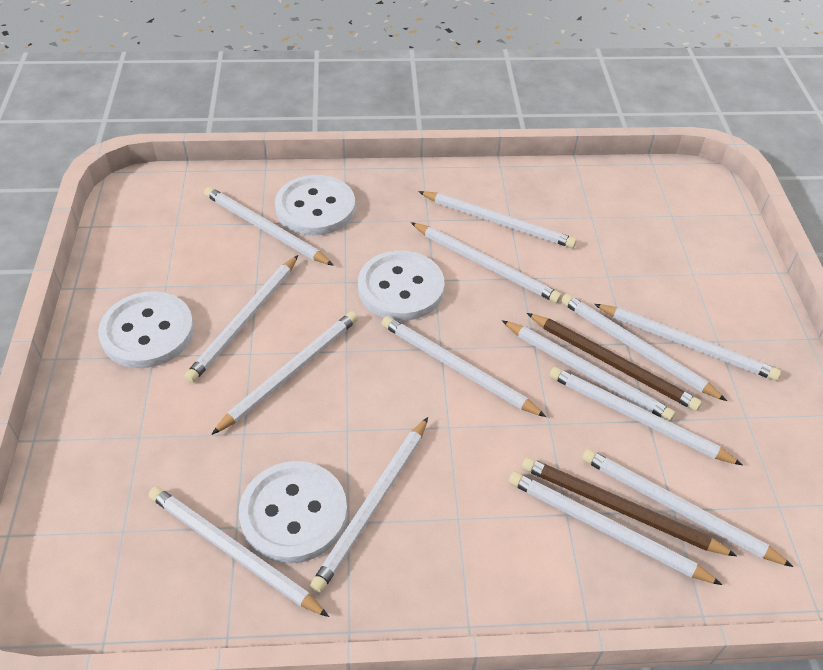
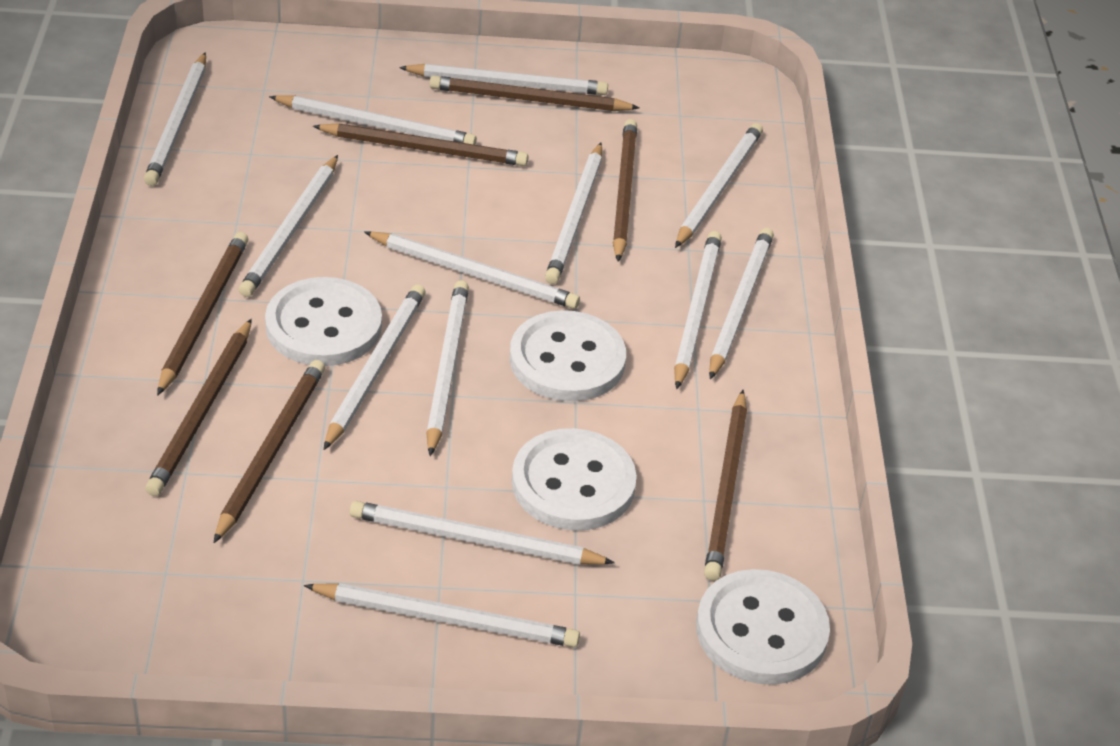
brown pencil: [522,457,737,556] [527,313,702,411] = 2 -> [145,319,252,496] [157,232,248,396] [214,360,325,543] [313,123,528,166] [429,75,639,111] [613,119,637,262] [704,390,747,581] = 7
white pencil: [149,486,329,617] [184,255,298,383] [204,187,334,266] [211,311,358,435] [310,417,428,593] [382,316,546,417] [411,222,562,303] [418,191,577,248] [502,320,675,422] [509,471,722,585] [549,367,743,465] [561,294,727,401] [582,449,793,567] [594,304,781,381] = 14 -> [144,52,206,186] [239,155,338,297] [269,95,477,145] [304,583,580,647] [324,284,426,450] [349,501,615,565] [364,231,580,309] [399,64,608,95] [426,280,469,456] [545,143,602,284] [674,231,722,389] [675,123,763,248] [709,228,774,380] = 13

